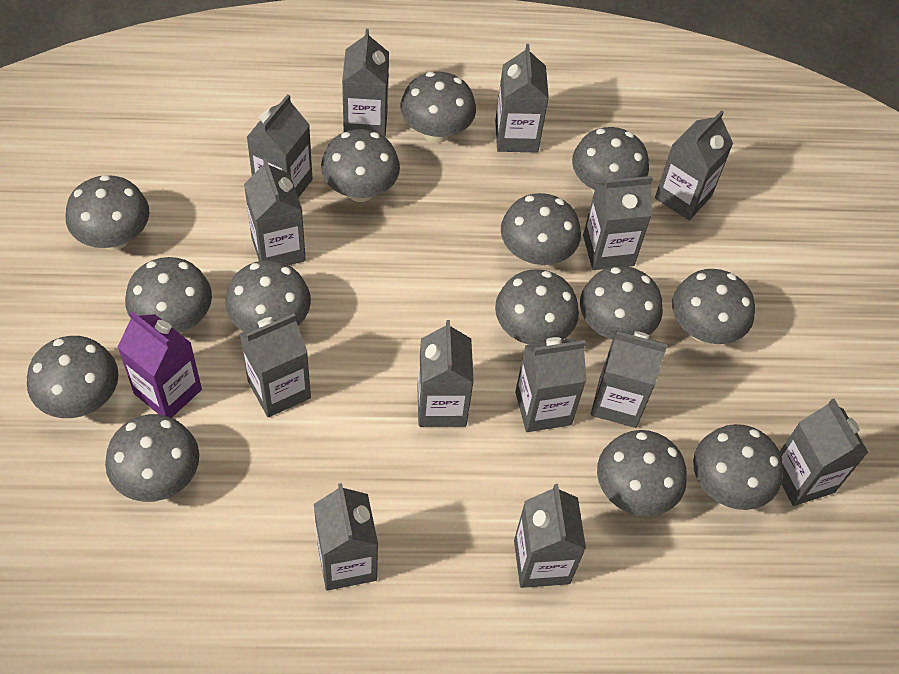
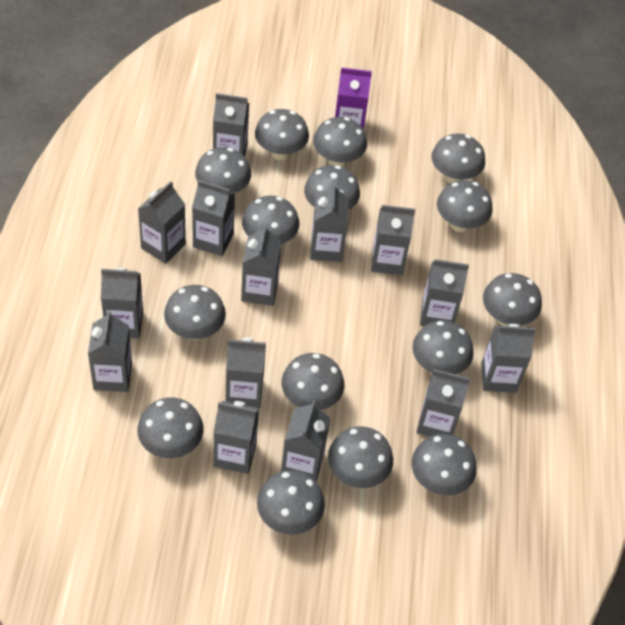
grey carton: [240,313,311,417] [244,158,306,265] [247,94,313,198] [314,483,378,591] [342,29,389,138] [417,320,474,427] [495,44,549,152] [514,484,586,588] [515,337,586,432] [583,176,653,270] [591,330,667,428] [655,111,733,220] [780,399,868,506] = 13 -> [88,310,132,392] [101,268,143,339] [138,181,186,264] [192,180,235,256] [213,93,249,156] [213,401,259,474] [225,337,266,409] [241,224,282,306] [281,400,330,481] [310,182,349,262] [371,205,415,275] [417,369,470,437] [420,259,469,326] [481,324,536,393] = 14
grey mushroom: [27,336,118,418] [66,175,149,250] [105,414,199,502] [125,257,212,333] [225,260,311,332] [321,129,400,202] [400,72,476,143] [495,269,579,345] [501,193,581,266] [572,127,649,194] [580,266,663,340] [597,430,687,516] [672,269,755,344] [693,424,783,510] = 14 -> [137,397,203,458] [164,285,226,340] [195,147,251,193] [242,196,299,244] [255,109,309,160] [257,470,325,535] [281,353,344,410] [304,165,360,210] [313,117,367,167] [328,426,393,488] [411,434,477,496] [412,320,474,374] [432,134,485,183] [437,180,492,232] [483,273,542,326] = 15

